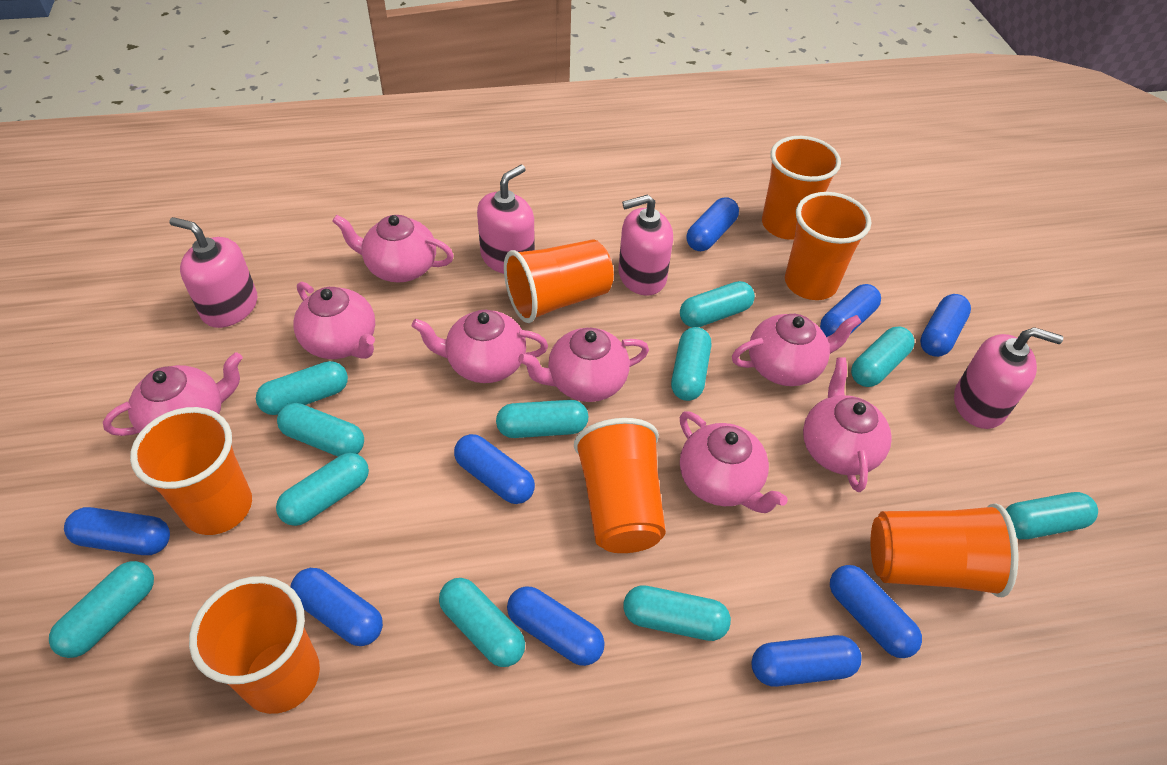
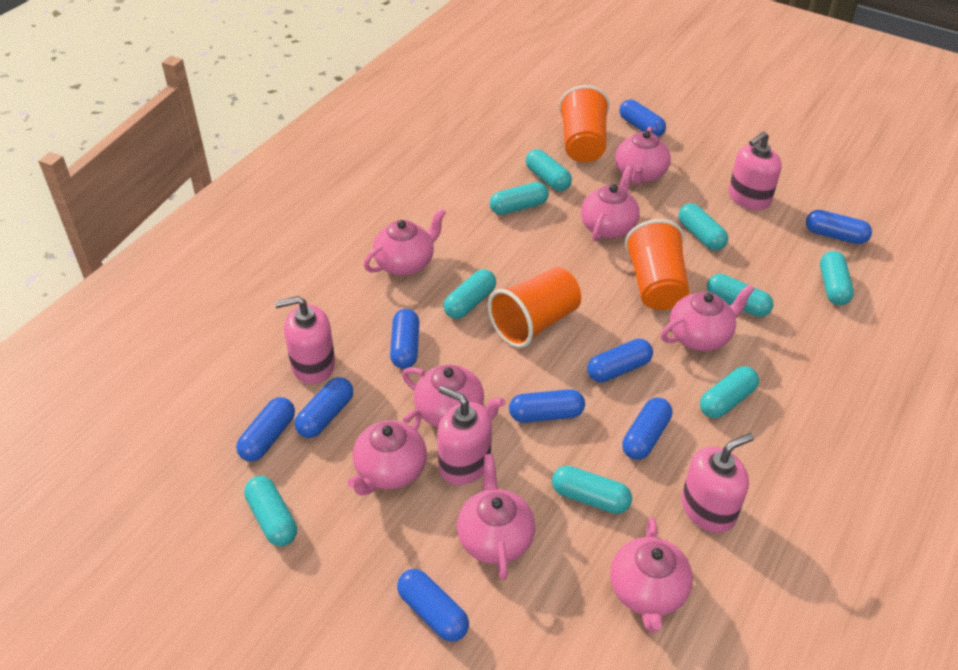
orange cup: [130,407,252,535] [189,576,320,714] [504,240,614,323] [574,418,666,553] [762,136,841,240] [785,192,871,300] [871,503,1018,597] = 7 -> [488,267,581,348] [559,85,610,162] [625,219,689,310] = 3
turquoise capsule: [49,561,154,658] [256,361,348,415] [276,453,369,526] [277,403,364,457] [439,578,525,667] [496,400,588,438] [623,585,731,641] [671,327,711,401] [680,281,755,327] [851,326,915,387] [1006,492,1098,539] = 11 -> [244,476,297,546] [444,269,496,319] [490,182,548,215] [525,149,572,191] [552,466,632,514] [678,203,728,251] [700,366,759,418] [707,274,773,317] [820,251,854,305] = 9

